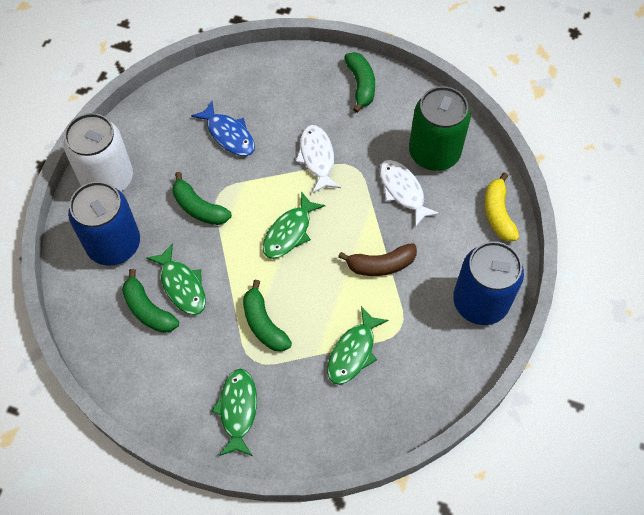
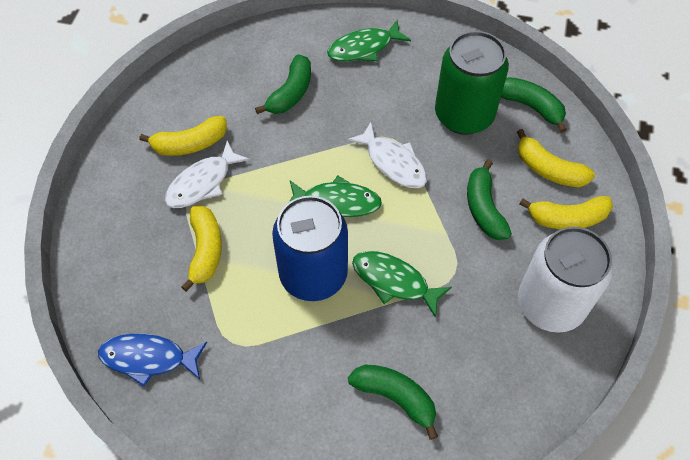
blue can: [68,181,140,266] [453,241,524,325] = 2 -> [272,196,348,301] = 1
brown banana: [338,243,417,276] = 1 -> none = 0
green fish: [146,243,206,315] [212,369,257,456] [263,191,325,259] [327,306,389,385] = 4 -> [289,175,382,217] [327,20,411,62] [352,251,452,318] = 3
yellow banana: [485,172,519,241] = 1 -> [140,116,227,156] [181,206,222,292] [517,129,595,187] [519,196,613,229] = 4

